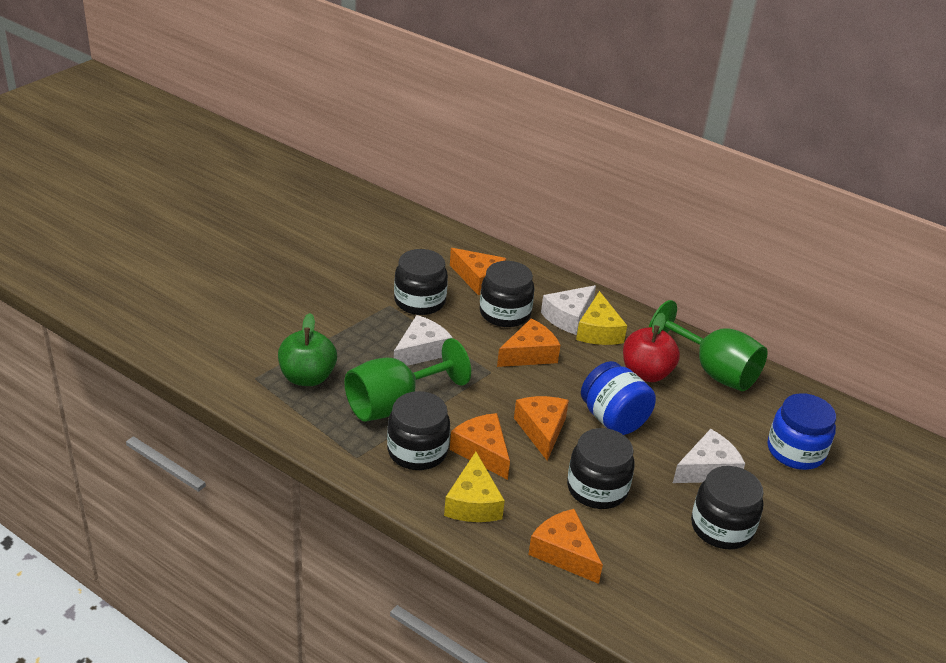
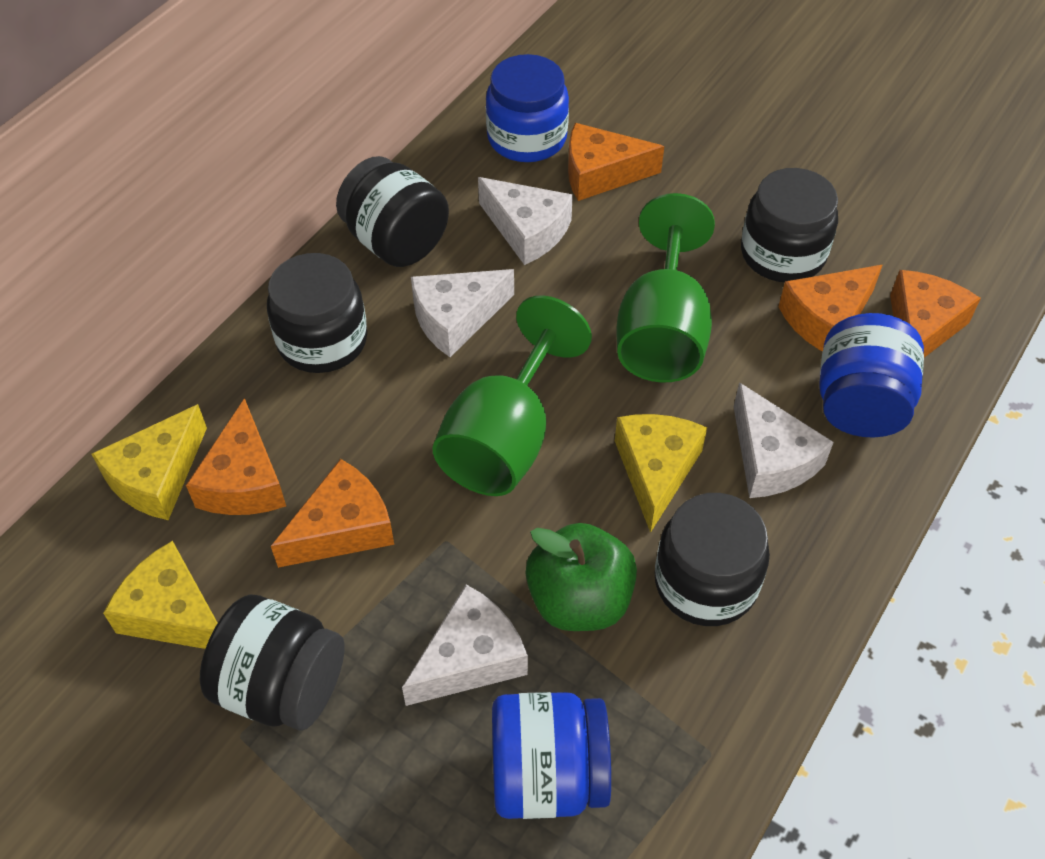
blue jar: [581,361,656,435] [768,393,836,470] = 2 -> [486,54,569,162] [492,692,611,819] [819,313,924,438] = 3
red apple: [623,313,680,382] = 1 -> none = 0
white cheese: [394,315,453,366] [541,285,596,335] [673,429,745,483] = 3 -> [402,585,528,706] [411,269,514,357] [478,177,573,265] [733,382,834,498] = 4
yellow cheese: [444,452,505,522] [576,291,627,345] = 2 -> [92,404,207,520] [103,541,217,649] [615,414,707,533] = 3

